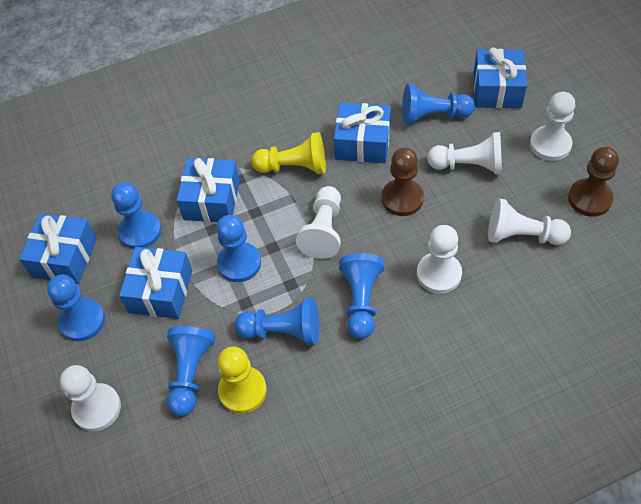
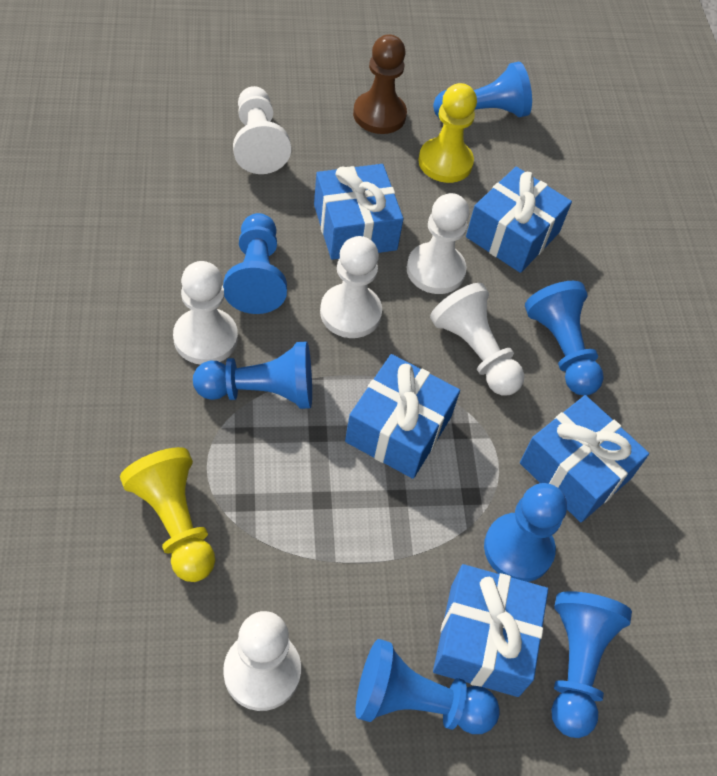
brown pawn: [381,148,424,216] [568,147,619,217] = 2 -> [353,34,407,134] = 1

